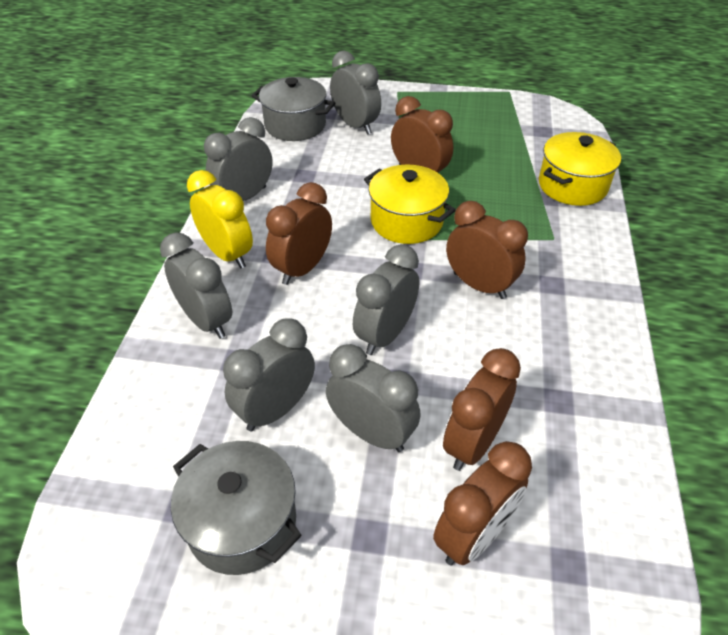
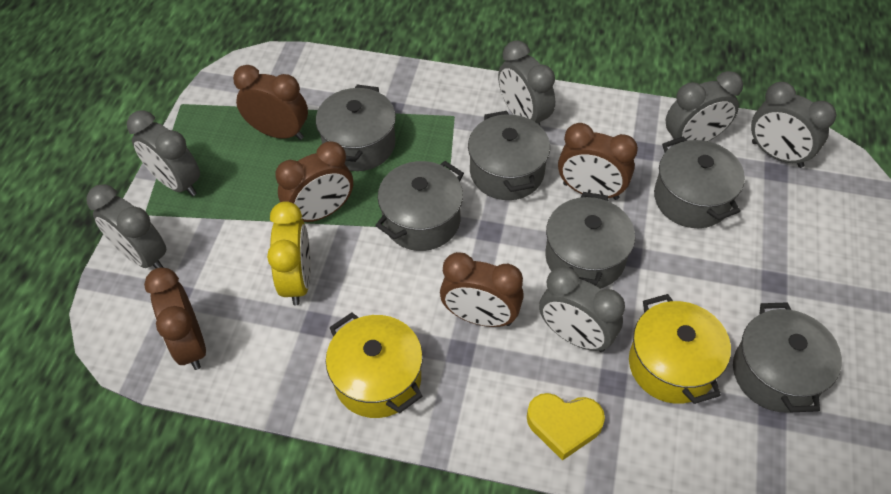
grey pot: [171,441,302,575] [252,77,335,141] = 2 -> [316,85,396,171] [375,161,464,251] [468,111,550,200] [545,192,635,289] [654,137,745,228] [733,302,842,413] = 6
yellow heart: none = 0 -> [527,393,605,461] = 1

